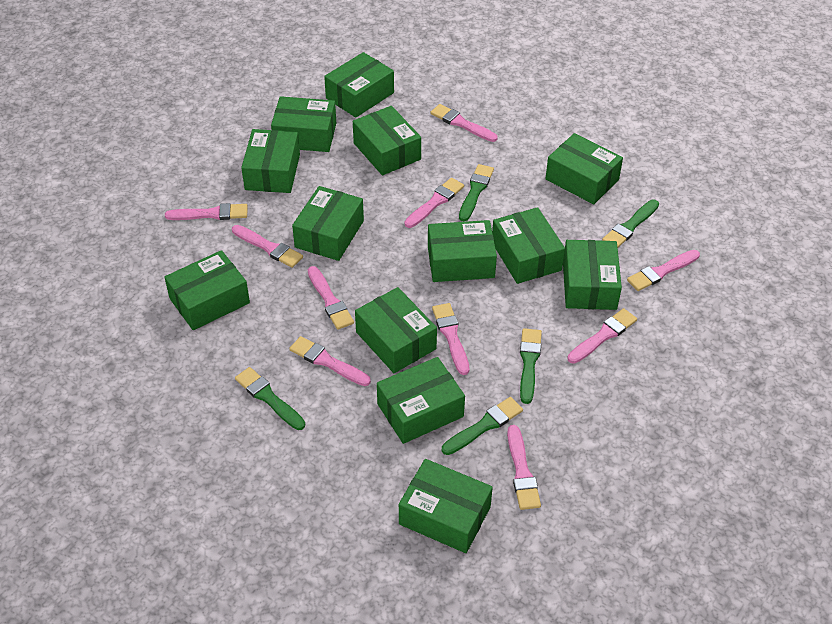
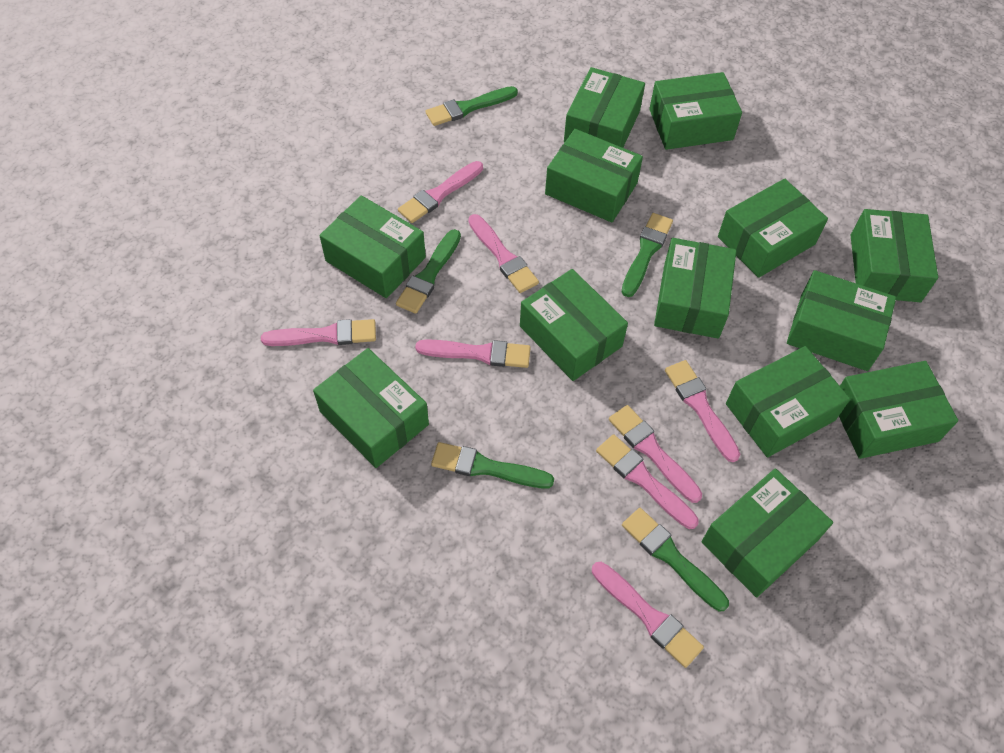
pink brush: [165,203,248,220] [232,225,303,268] [289,336,371,386] [308,266,354,330] [405,178,464,228] [430,104,498,142] [432,303,469,375] [507,425,541,510] [567,308,637,364] [627,250,700,291] = 10 -> [261,319,376,346] [398,161,483,223] [415,339,531,368] [468,214,539,293] [592,562,704,668] [596,434,699,529] [609,405,702,503] [665,360,740,462] = 8

